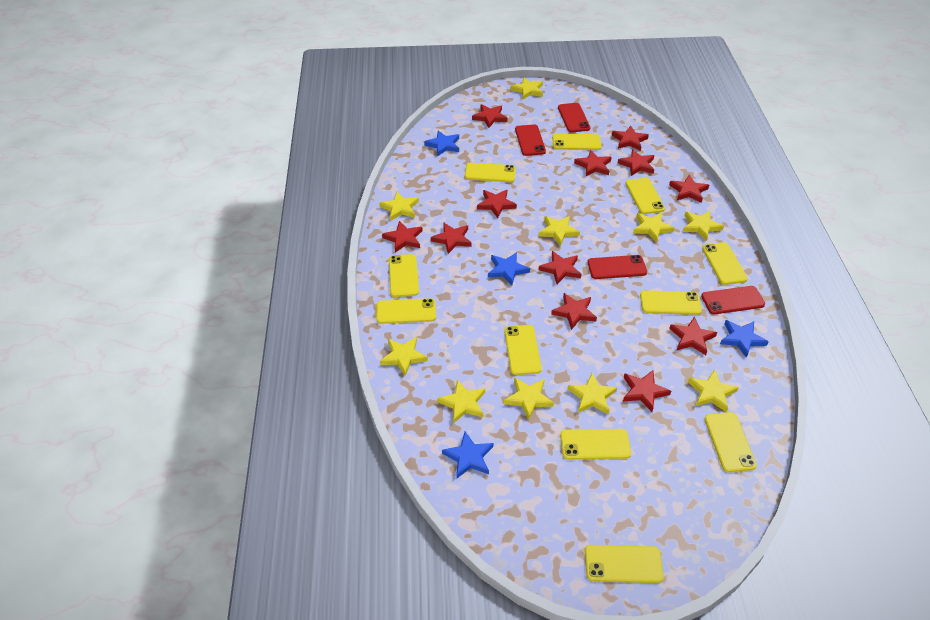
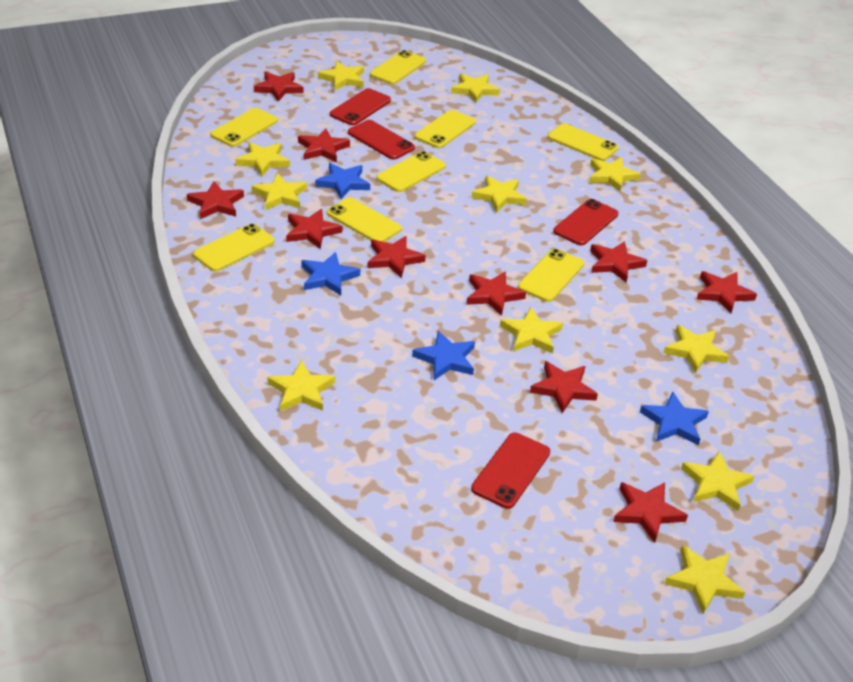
red star: [382,221,423,252] [431,222,472,254] [472,104,507,128] [477,190,517,218] [539,251,582,284] [551,293,597,330] [574,150,612,176] [612,126,649,151] [618,149,654,176] [623,370,671,412] [669,175,709,203] [669,316,717,355] = 12 -> [187,181,244,219] [254,72,304,102] [286,209,342,249] [298,128,350,162] [368,236,426,278] [466,271,526,316] [530,361,598,413] [590,241,647,282] [613,482,688,543] [696,271,757,314] = 10
yellow phone: [376,298,436,324] [389,254,419,297] [465,163,516,182] [504,325,542,375] [552,133,601,150] [560,429,631,460] [585,545,664,583] [625,178,665,214] [640,291,702,315] [702,242,747,285] [704,412,757,473] = 11 -> [193,224,274,272] [210,108,278,147] [327,197,402,242] [370,50,426,84] [376,151,446,192] [415,110,476,148] [518,249,584,302] [548,123,618,161] = 8
yellow star: [379,192,419,221] [380,337,428,376] [437,380,485,424] [504,377,554,420] [511,77,543,99] [539,216,580,246] [568,373,617,415] [633,212,674,243] [683,211,724,241] [688,369,739,412] = 10 -> [235,142,290,177] [251,173,307,210] [267,360,335,412] [318,61,364,91] [451,73,500,103] [471,175,527,213] [500,307,563,354] [589,157,641,192] [664,325,729,374] [664,545,745,614] [681,451,754,511] = 11

